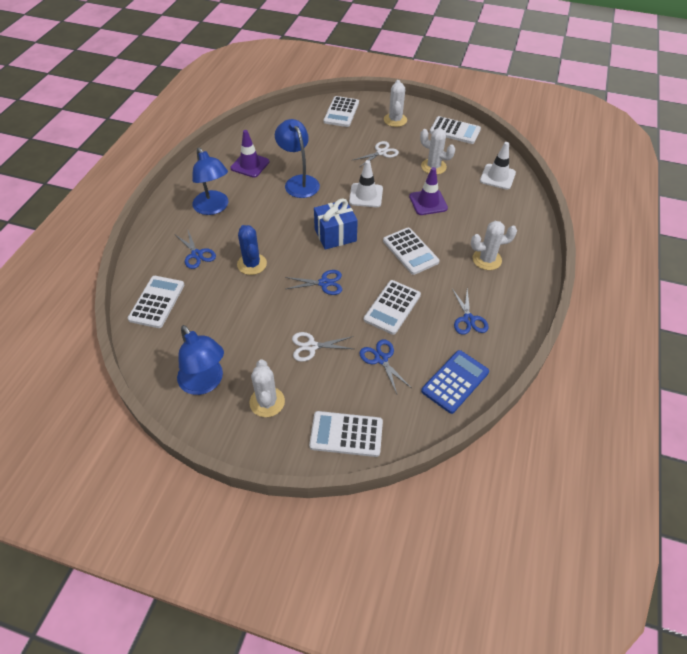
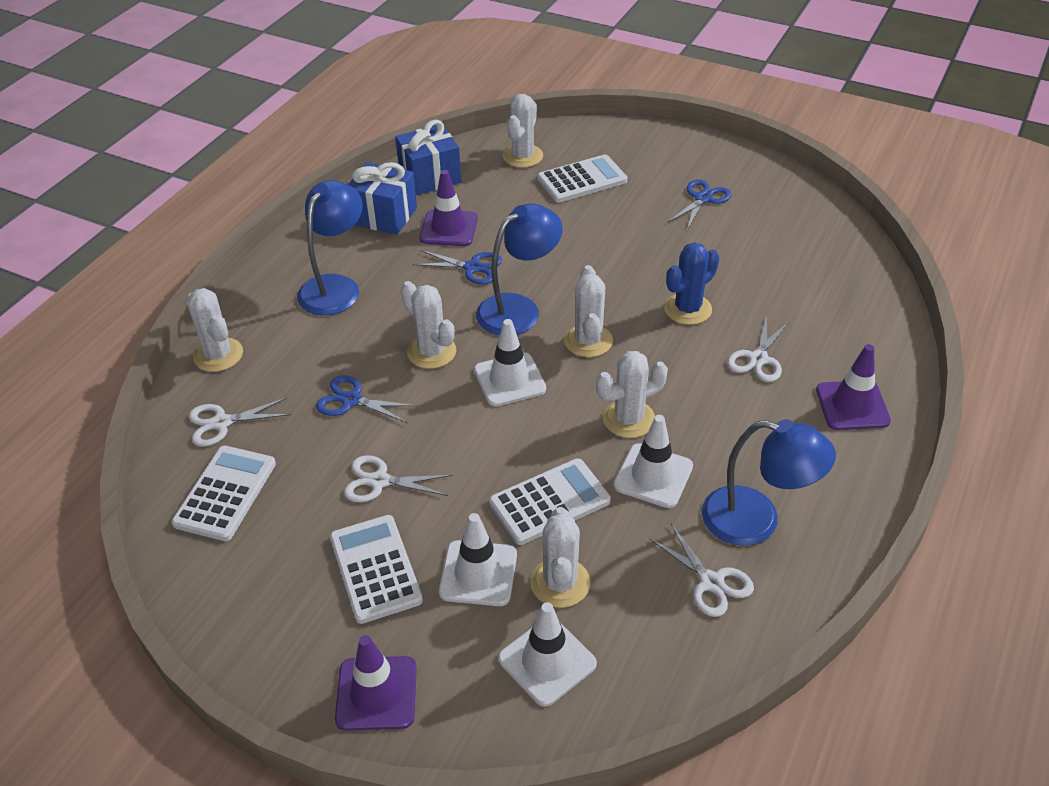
blue calculator: [421,350,489,414] = 1 -> none = 0
blue gift: [314,198,358,250] = 1 -> [348,162,417,235] [395,120,461,195] = 2
blue scissors: [176,231,216,269] [285,270,342,295] [359,340,411,394] [453,289,489,335] = 4 -> [316,375,418,423] [413,250,502,285] [668,179,732,230] = 3
purple traffic cone: [231,130,269,178] [409,167,448,215] = 2 -> [335,635,417,731] [420,170,478,246] [816,344,891,430] = 3
white cactus: [249,359,285,417] [384,80,407,127] [420,128,455,175] [471,221,517,270] = 4 -> [186,288,243,372] [401,281,456,369] [503,94,543,168] [530,507,591,608] [564,265,613,357] [596,351,668,438] = 6
white calculator: [128,276,184,328] [309,411,383,457] [323,96,359,127] [364,280,421,335] [383,227,440,275] [430,116,481,144] = 6 -> [171,446,276,541] [330,515,423,624] [489,458,611,545] [537,154,627,203] = 4
white scissors: [292,332,353,362] [353,141,399,167] = 2 -> [189,398,291,446] [344,455,453,502] [649,524,754,617] [727,315,790,382] = 4
white traffic cone: [349,160,383,207] [480,142,516,190] = 2 -> [439,513,517,606] [474,319,546,407] [498,602,597,707] [613,415,693,508] = 4

